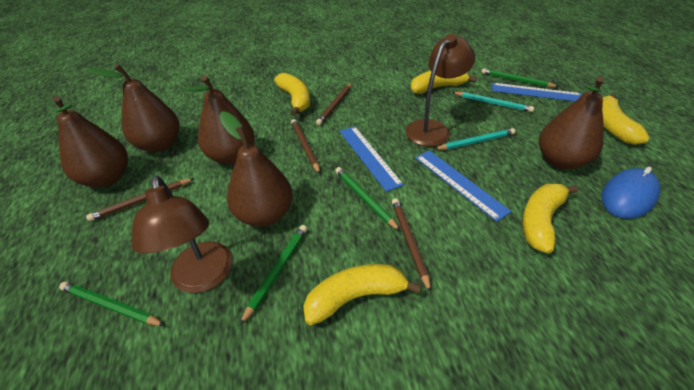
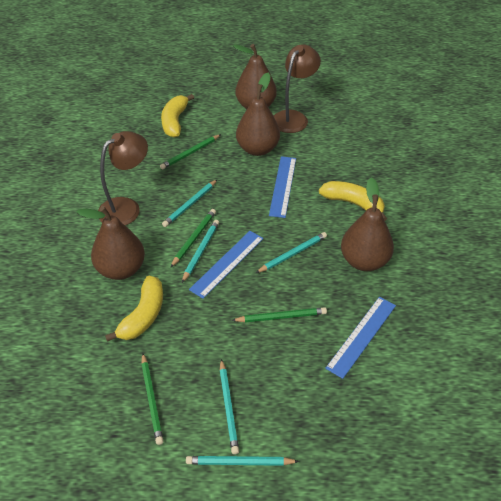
blue mouse: [602,167,660,219] = 1 -> none = 0
brown pear: [52,96,128,188] [86,64,180,152] [185,75,255,164] [219,111,293,227] [539,76,605,169] = 5 -> [77,206,145,280] [233,44,277,109] [236,73,280,156] [341,177,394,271] = 4
brown pencil: [86,178,195,221] [291,119,320,174] [316,83,352,125] [392,198,431,293] = 4 -> none = 0
turquoise pencil: [435,128,515,150] [452,92,534,112] = 2 -> [162,179,218,227] [182,220,219,283] [186,456,299,466] [220,359,239,454] [256,232,327,273] = 5
yellow banana: [274,73,310,116] [303,264,422,325] [411,70,477,94] [522,184,578,254] [602,94,650,145] = 5 -> [105,276,163,342] [161,94,194,138] [319,181,387,221] = 3

